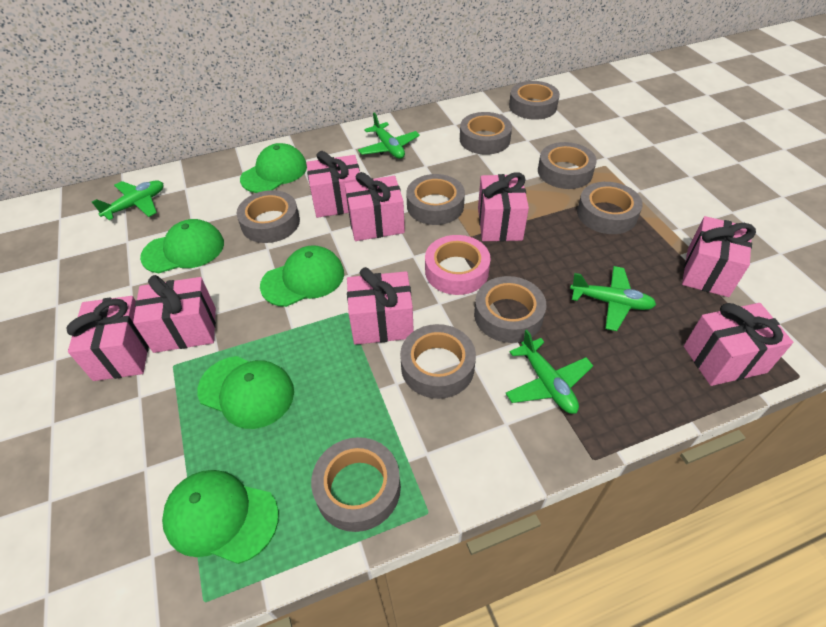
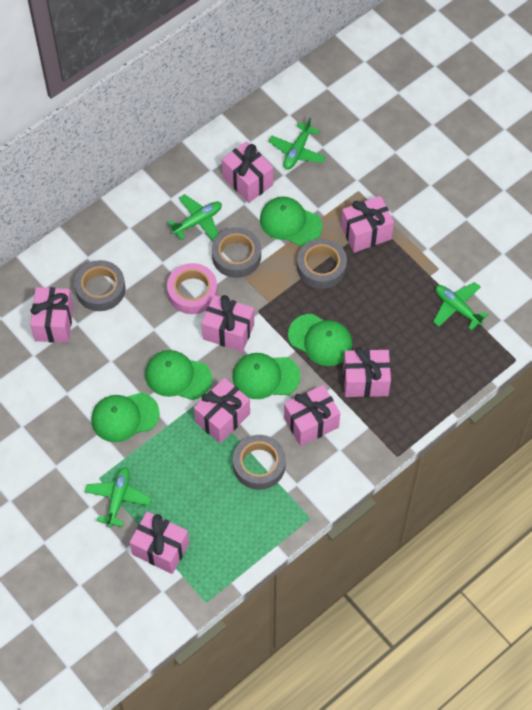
grey tape: [236,190,300,243] [311,437,401,532] [400,324,476,399] [406,174,465,225] [460,112,512,155] [474,276,546,343] [509,81,560,120] [538,142,597,189] [577,182,643,234] = 9 -> [74,260,126,311] [212,228,261,278] [233,435,286,490] [297,238,347,289] = 4

